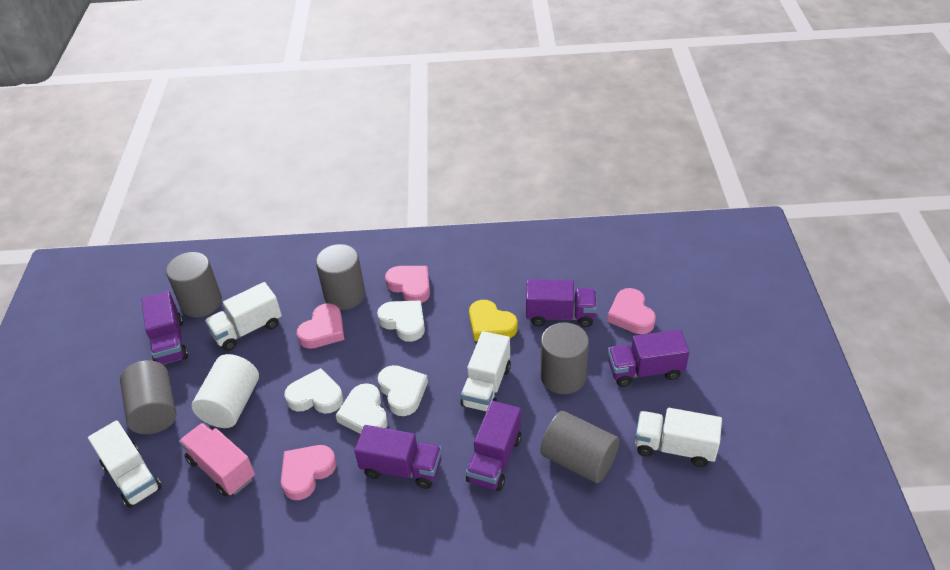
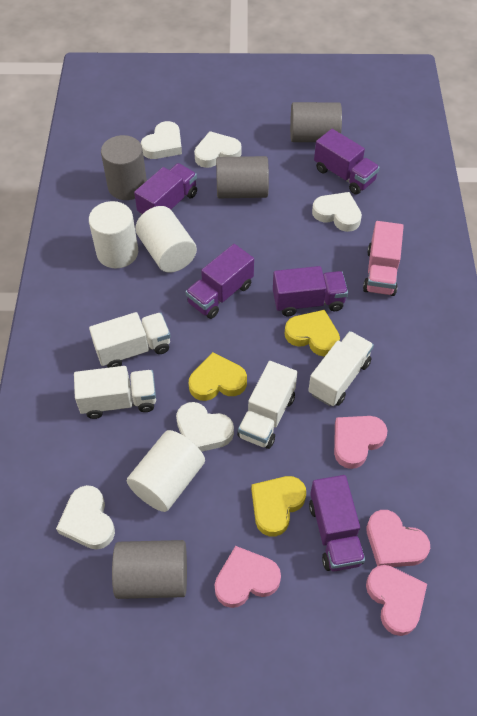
grey cylinder: [120,360,176,434] [166,252,222,318] [316,244,365,310] [541,322,589,394] [541,411,619,483] = 5 -> [101,135,147,200] [112,540,187,599] [216,156,269,198] [290,102,342,142] = 4
white cylinder: [192,354,259,428] = 1 -> [89,201,138,268] [127,430,205,512] [135,206,197,273] = 3
white heart: [284,368,343,414] [336,383,387,434] [377,300,425,342] [378,365,428,416] = 4 -> [56,485,115,550] [141,121,182,159] [176,402,234,452] [194,131,242,168] [312,192,362,232] = 5
yellow heart: [469,300,518,341] = 1 -> [189,352,247,401] [251,476,306,537] [285,310,340,356] = 3

